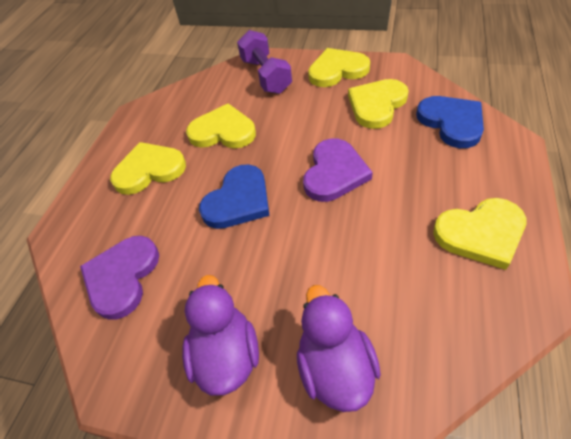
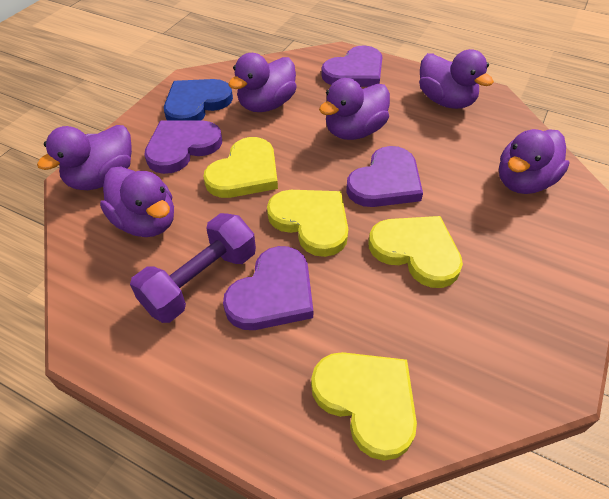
blue heart: [199,164,270,229] [416,96,484,148] = 2 -> [164,79,233,120] = 1
purple duck: [182,275,259,396] [297,285,381,412] = 2 -> [37,125,132,190] [100,167,174,237] [228,53,297,112] [319,78,390,140] [419,49,494,109] [499,129,570,194] = 6
purple heart: [80,236,159,320] [303,138,373,202] = 2 -> [145,120,222,174] [223,246,313,330] [321,45,382,87] [346,146,423,207] = 4
yellow heart: [110,142,186,195] [186,103,256,148] [308,48,370,87] [348,79,409,129] [433,198,526,270] = 5 -> [203,137,278,198] [267,190,348,257] [311,352,417,461] [369,216,463,288] = 4

